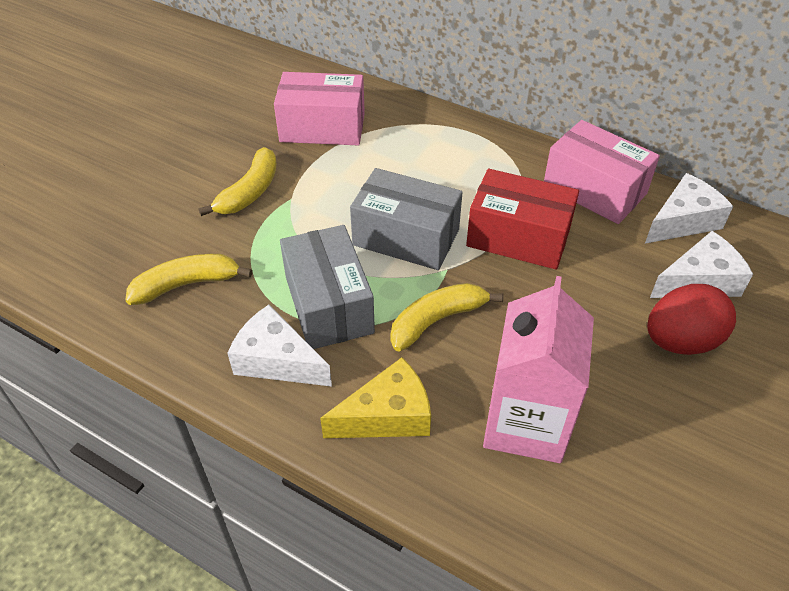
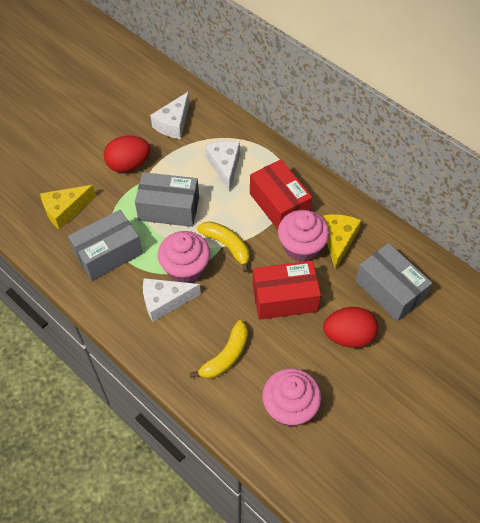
grey box: [280,225,375,349] [350,168,463,270] = 2 -> [68,210,143,281] [135,172,199,227] [356,243,432,322] = 3
pink box: [274,72,365,145] [544,120,660,224] = 2 -> none = 0
pink carton: [483,276,594,463] = 1 -> none = 0
pink cupcake: none = 0 -> [158,231,210,283] [262,368,321,427] [278,210,330,262] = 3
red box: [466,169,579,270] = 1 -> [250,160,312,229] [253,261,321,320] = 2
red egg: [647,284,736,355] = 1 -> [104,136,150,173] [323,307,378,348] = 2
yellow banana: [125,254,253,305] [198,147,277,216] [390,283,503,352] = 3 -> [190,320,248,379] [197,221,249,272] = 2
yellow cheese: [320,357,431,438] = 1 -> [40,185,96,230] [323,214,361,270] = 2

